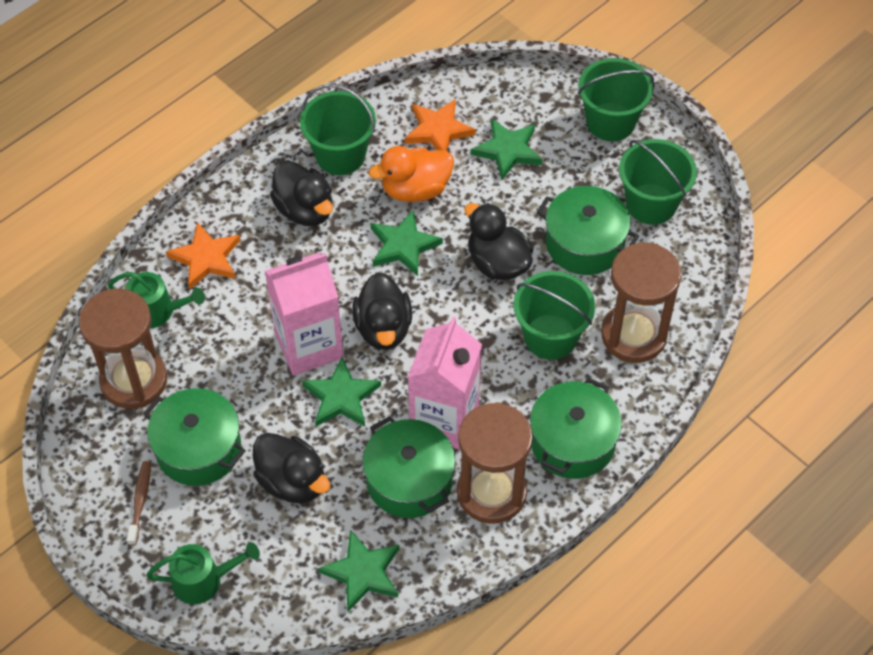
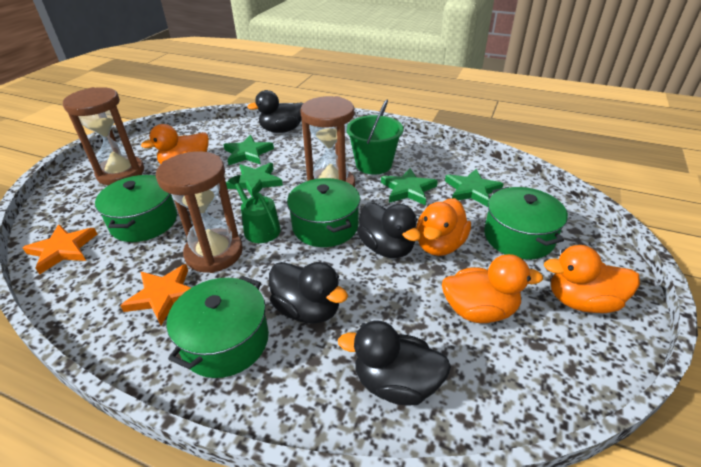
brown toothbrush: [127,461,151,546] = 1 -> none = 0
green bucket: [300,84,376,175] [514,271,595,360] [578,58,654,141] [619,139,697,225] = 4 -> [347,99,403,175] = 1
green watering can: [108,272,205,328] [146,542,260,604] = 2 -> [228,175,281,243] = 1
orange duck: [369,146,454,202] = 1 -> [141,124,209,164] [416,198,471,256] [442,254,543,323] [544,245,640,313] = 4
pink carton: [265,253,344,376] [408,317,482,450] = 2 -> none = 0

